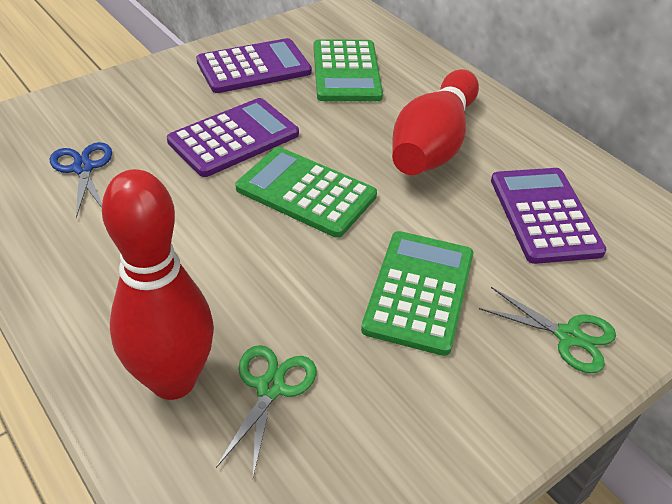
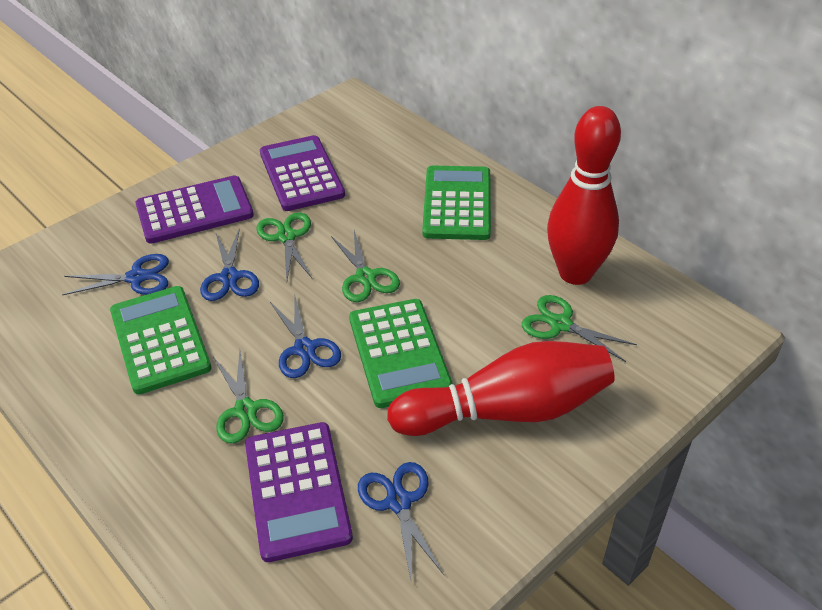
blue scissors: [50,142,112,218] = 1 -> [62,254,169,295] [200,228,259,301] [270,293,341,378] [358,462,444,580] = 4
green scissors: [216,345,316,477] [479,287,616,373] = 2 -> [213,350,284,444] [256,212,312,280] [331,230,400,302] [522,295,637,362] = 4

